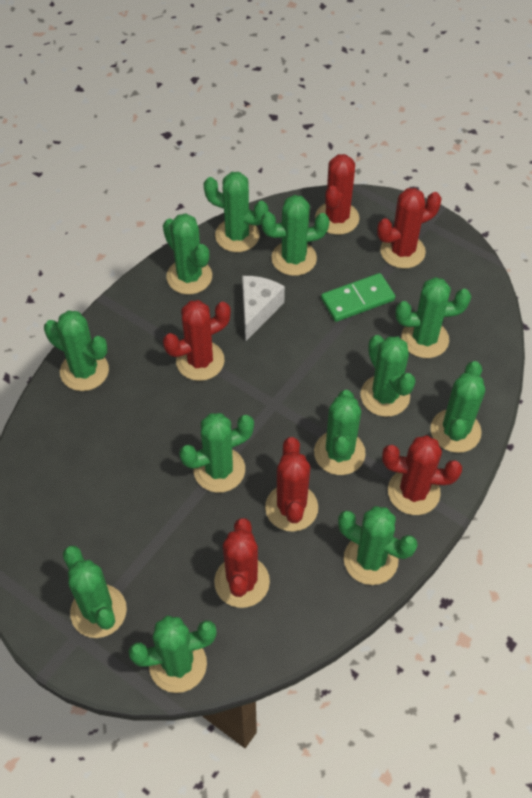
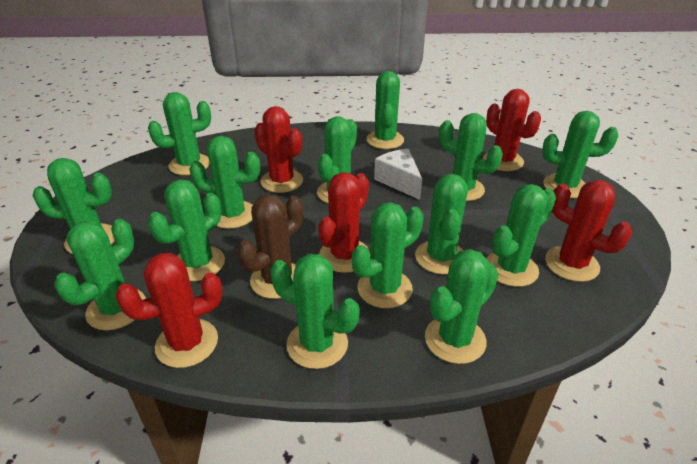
brown cactus: none = 0 -> [237,194,303,299] = 1
green cactus: [44,310,109,391] [63,546,127,638] [128,616,217,693] [163,213,212,294] [179,413,254,493] [204,172,268,252] [261,195,330,276] [314,390,366,475] [338,506,417,585] [360,335,415,417] [395,277,471,358] [430,361,485,453] = 12 -> [33,158,115,254] [55,219,146,330] [148,92,211,175] [148,179,225,281] [189,136,260,229] [270,254,360,369] [317,116,357,204] [352,202,424,308] [366,71,404,149] [415,174,468,274] [425,249,499,364] [439,113,503,201] [486,184,556,287] [542,111,619,198] = 14
green domino: [321,273,395,322] = 1 -> none = 0
red cactus: [163,300,231,381] [214,518,270,608] [265,437,318,532] [315,154,359,235] [377,188,442,269] [382,435,462,515] = 6 -> [115,253,223,368] [254,106,303,193] [318,172,370,273] [483,89,541,171] [545,180,632,282] = 5

